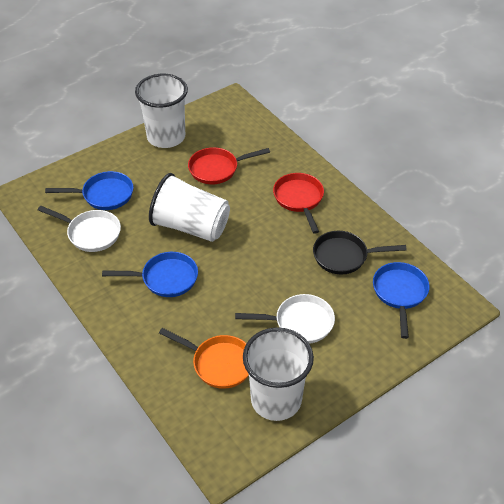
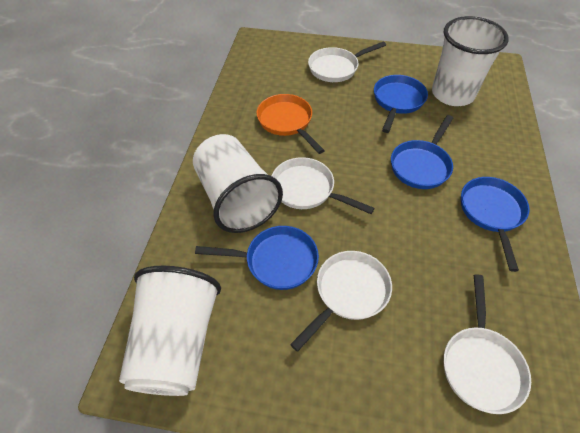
black pan: [313,231,407,275] = 1 -> none = 0
blue pan: [45,171,134,210] [102,252,198,297] [373,262,430,339] = 3 -> [195,226,319,290] [374,75,428,133] [391,115,453,189] [461,177,529,272] = 4
red pan: [188,147,270,184] [273,173,324,234] = 2 -> none = 0
white pan: [38,206,121,252] [235,294,335,344] = 2 -> [272,157,375,214] [290,251,392,352] [308,42,386,82] [444,274,531,414] = 4

